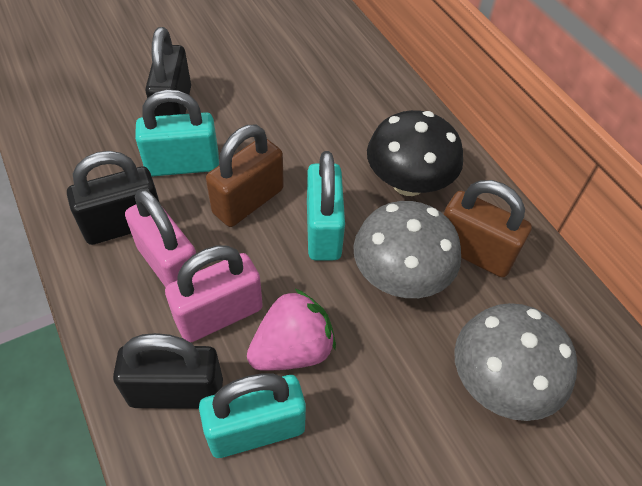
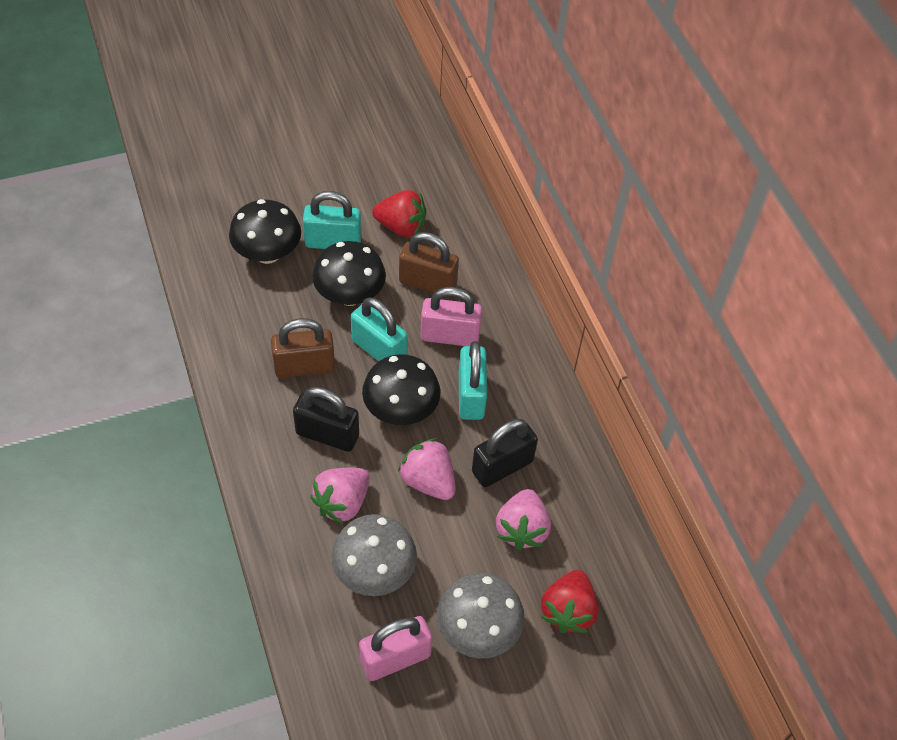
black mushroom: [367,110,463,196] = 1 -> [229,199,301,264] [312,241,386,306] [362,354,440,425] = 3
black padlock: [67,151,160,245] [113,333,223,409] [145,27,191,116] = 3 -> [293,387,359,452] [472,419,538,487] = 2
pink strawberry: [247,289,336,371] = 1 -> [310,468,370,524] [398,438,456,500] [496,489,551,550] = 3
red strawberry: none = 0 -> [372,190,426,237] [541,570,599,633] = 2

